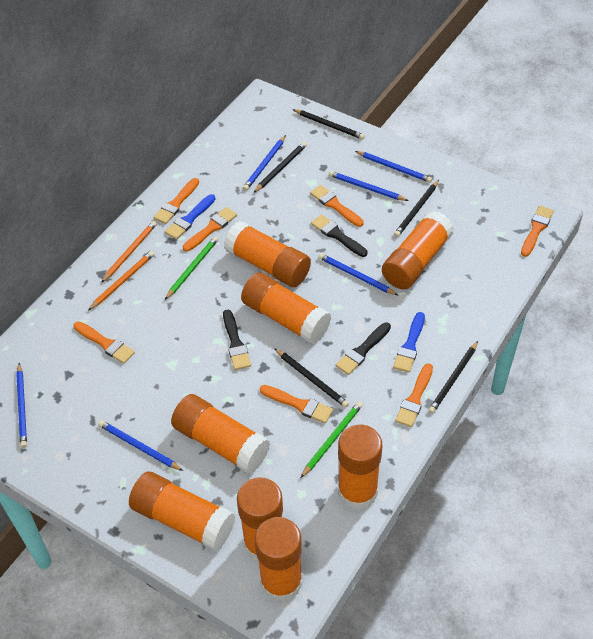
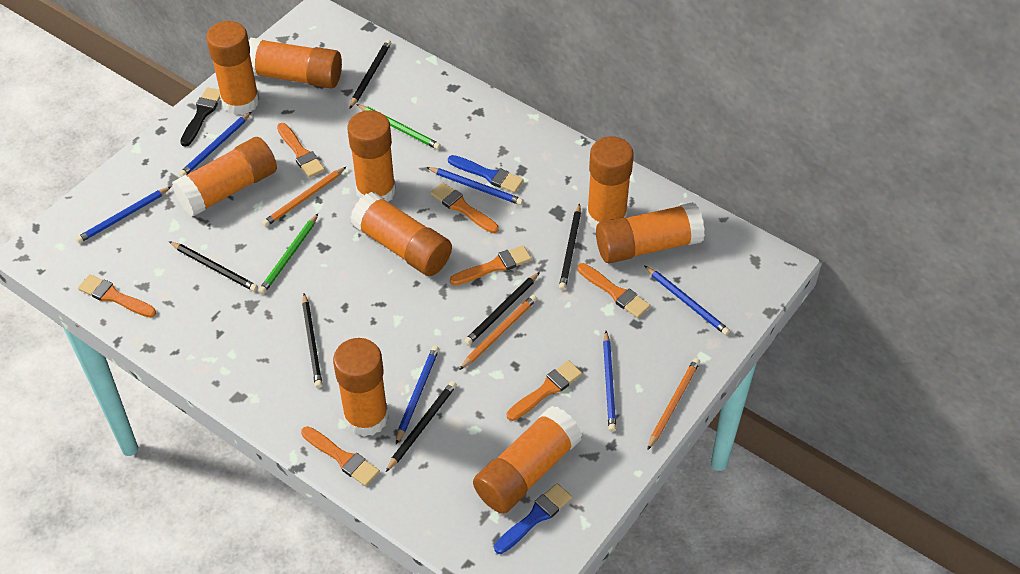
black brush: [223,310,251,370] [311,215,368,257] [336,323,391,375] = 3 -> [180,87,221,147] = 1
black pencil: [253,142,307,193] [274,348,349,408] [293,109,365,140] [394,180,439,237] [428,341,478,414] = 5 -> [169,241,258,292] [302,293,323,388] [349,40,391,109] [386,381,457,472] [464,272,540,345] [559,203,581,290] = 6
orange glue stick: [129,472,235,551] [171,394,270,474] [224,221,311,287] [237,477,283,561] [241,272,331,344] [255,517,302,602] [338,425,382,510] [382,211,454,289] = 8 -> [172,137,277,217] [206,21,260,115] [249,38,342,88] [333,338,389,437] [347,110,396,202] [350,192,452,276] [473,406,582,514] [587,136,634,229] [596,202,705,263] = 9
orange pencil: [88,251,154,310] [101,221,157,283] = 2 -> [262,166,347,227] [459,295,537,370] [647,358,700,450] = 3

